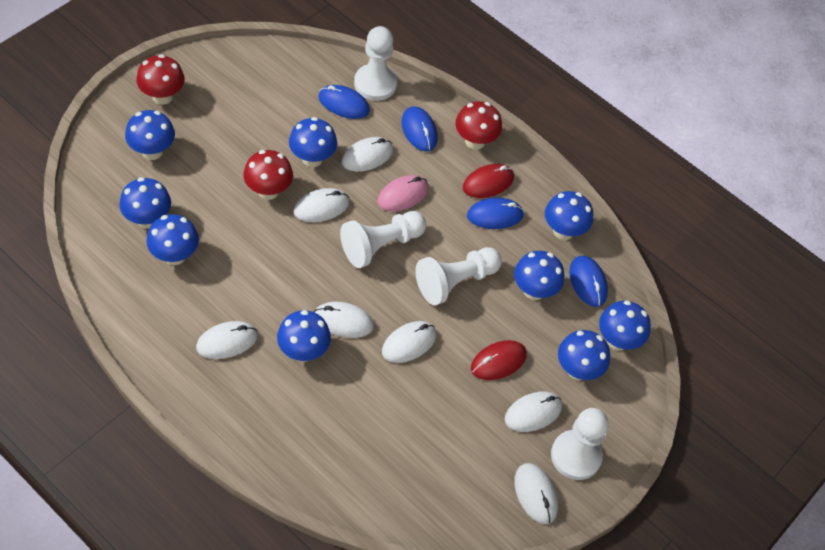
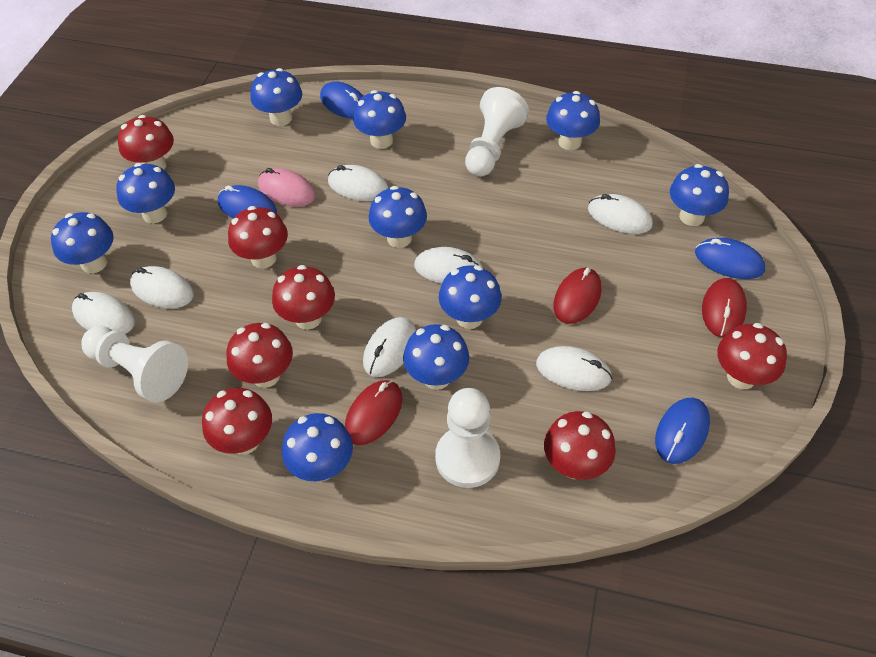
blue mushroom: [119,177,171,229] [125,110,175,160] [146,214,199,265] [277,310,331,362] [289,117,337,167] [514,251,564,300] [545,191,593,240] [558,330,610,380] [599,300,651,351] = 9 -> [51,212,114,273] [116,163,175,223] [250,68,302,126] [282,413,353,482] [353,90,406,149] [369,186,427,248] [403,324,469,390] [439,265,502,329] [546,91,600,150] [670,164,729,226] = 10
red mouse: [463,164,514,198] [471,340,527,380] = 2 -> [345,380,403,445] [553,268,602,324] [702,278,747,338] = 3
red mushroom: [136,54,185,105] [243,150,293,200] [455,101,502,150] = 3 -> [118,115,174,169] [202,388,272,455] [227,323,293,388] [228,206,288,268] [272,265,335,330] [544,411,616,480] [717,323,787,389] = 7
white pawn: [340,211,426,268] [354,26,397,101] [415,247,502,305] [551,408,609,480] = 4 -> [81,326,188,403] [435,388,500,488] [465,87,529,177] = 3

